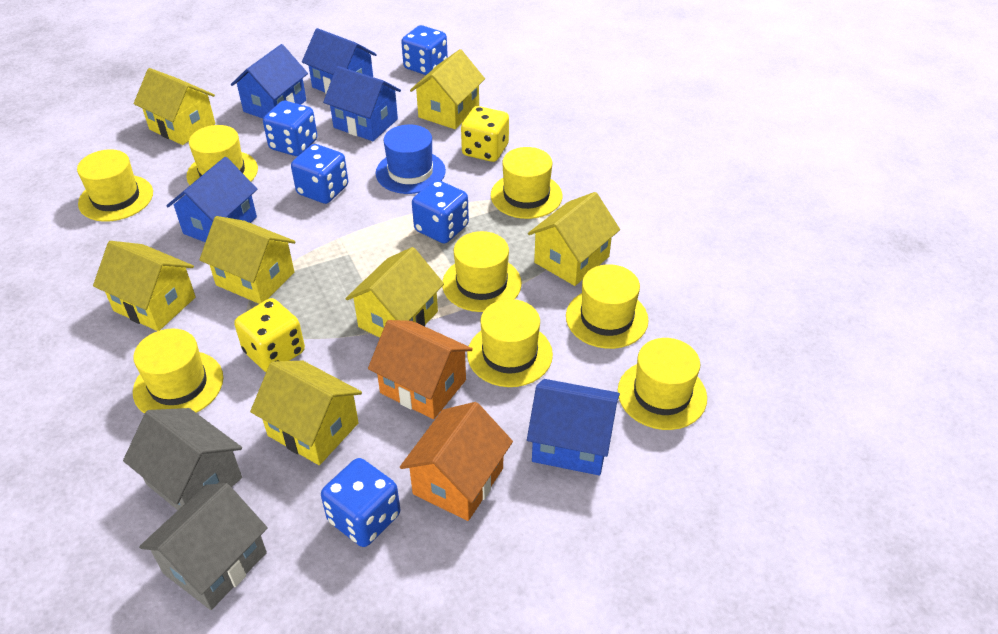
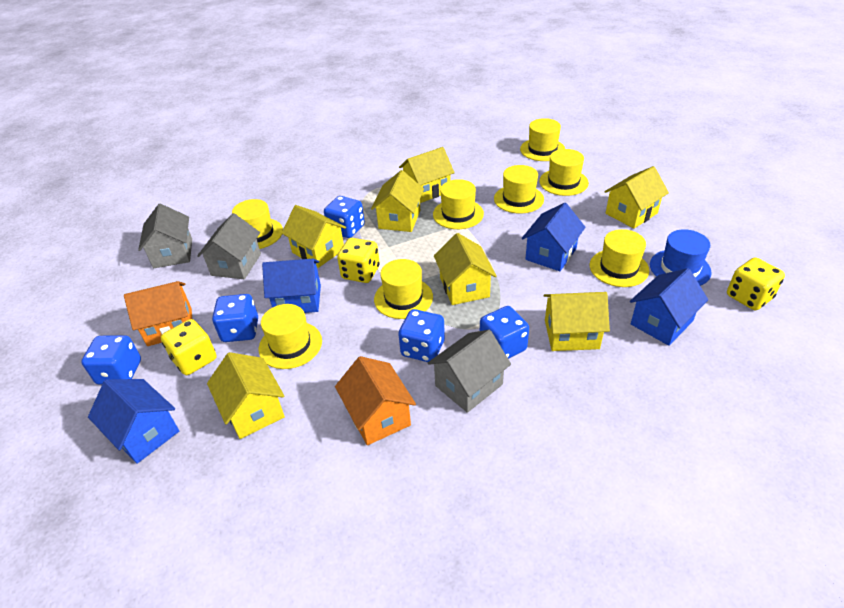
blue house: [166,157,257,242] [231,44,308,118] [302,28,377,93] [323,66,401,141] [527,379,620,475] = 5 -> [88,379,179,464] [262,259,321,313] [522,203,586,271] [630,268,708,346] = 4
grey house: [123,408,242,510] [139,483,268,610] = 2 -> [138,204,192,268] [197,213,261,279] [428,330,511,413] = 3
yellow dice: [234,298,305,372] [461,106,509,162] = 2 -> [161,319,217,375] [337,238,380,283] [727,257,785,310] = 3

